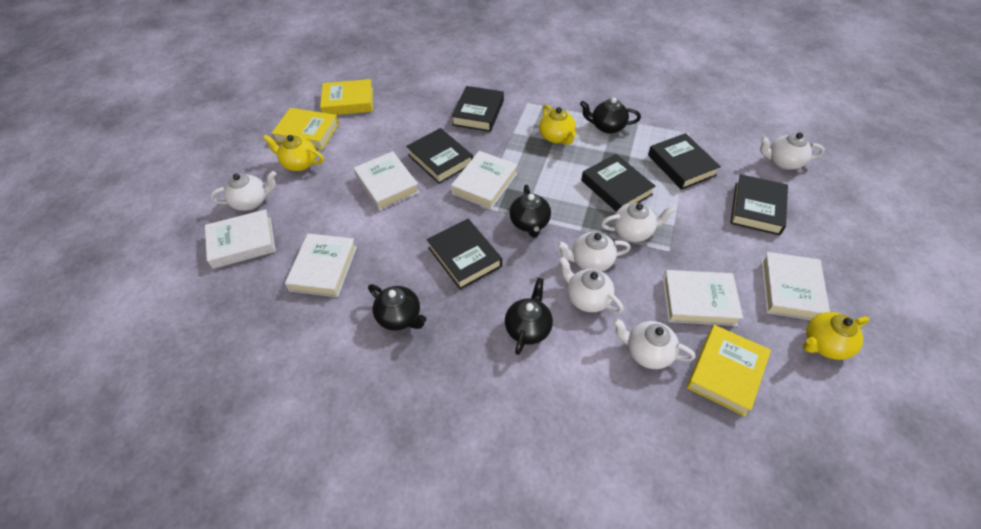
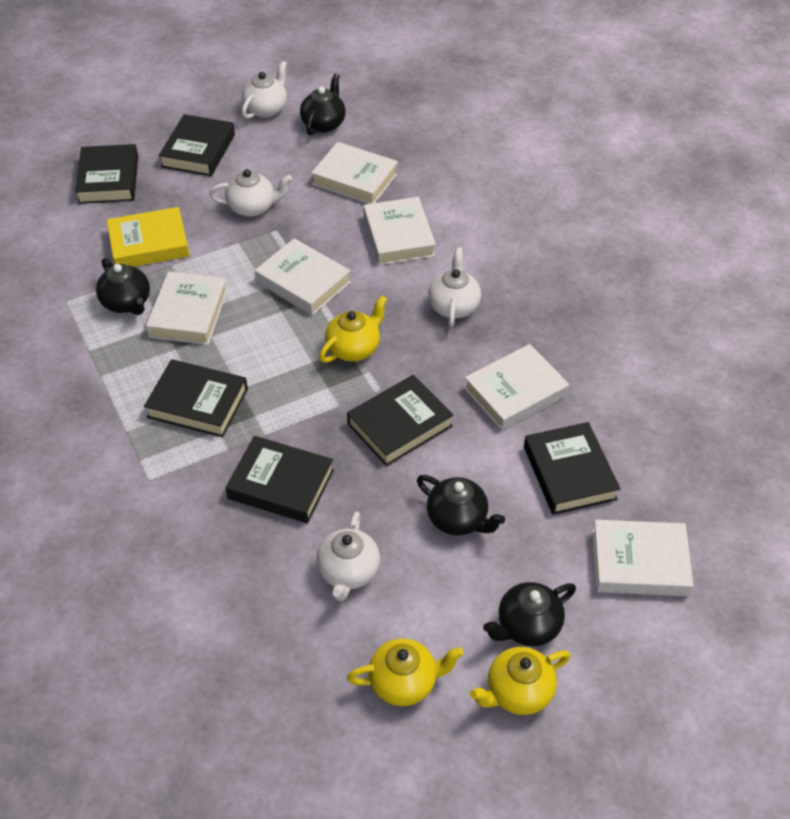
white teapot: [210,171,276,211] [557,232,631,271] [559,257,623,313] [601,203,676,242] [613,318,695,369] [760,132,825,170] = 6 -> [209,169,292,217] [242,61,287,119] [316,511,380,601] [428,247,481,327] = 4
yellow book: [271,108,339,150] [320,79,373,115] [687,325,771,416] = 3 -> [107,207,190,267] = 1

